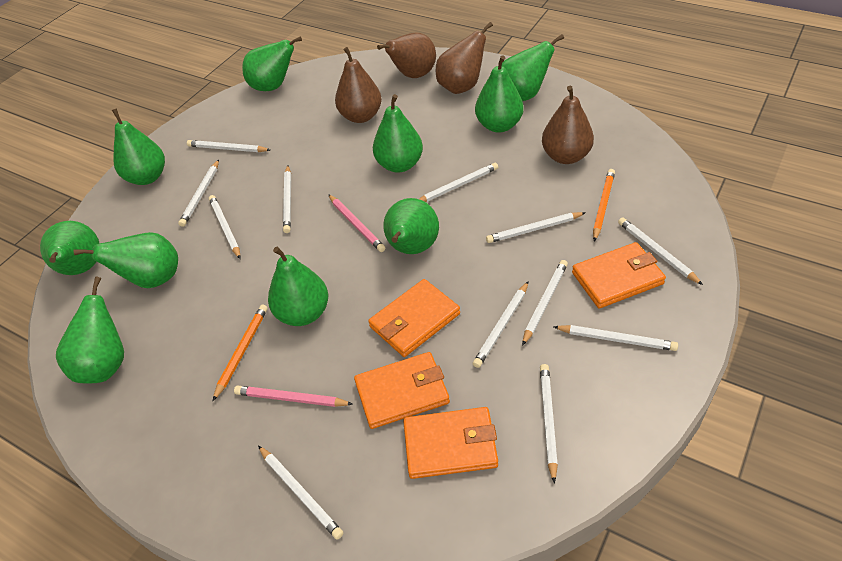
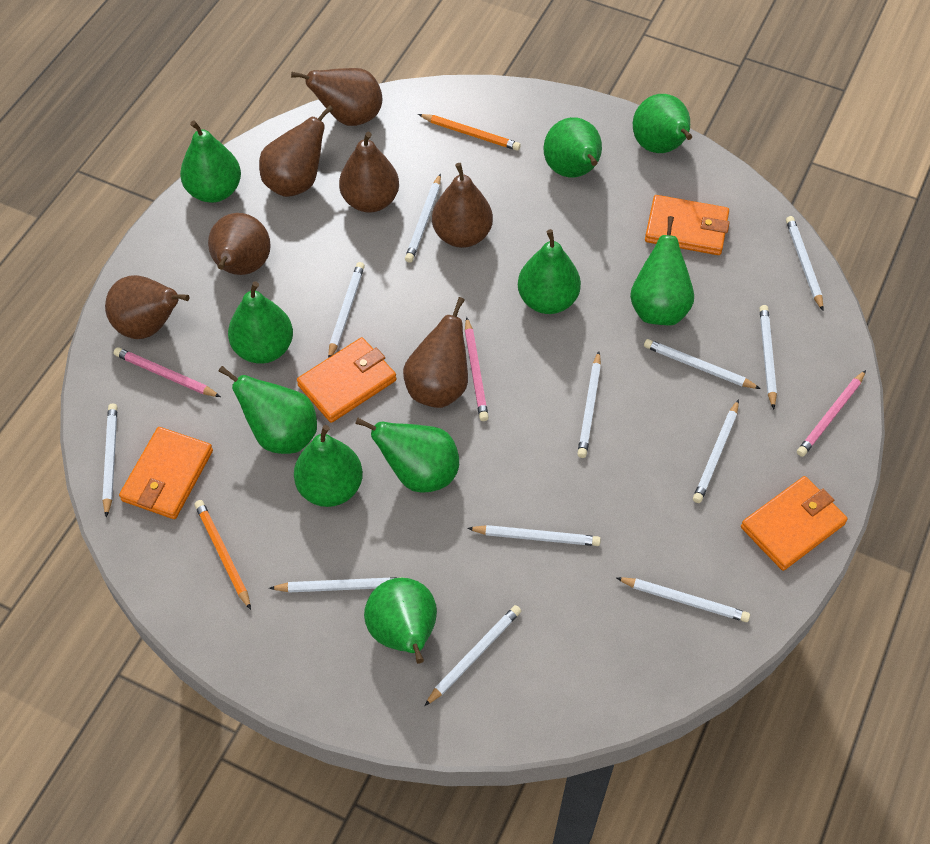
brown pear: [335,47,382,123] [377,32,436,78] [436,22,493,94] [542,86,594,164] = 4 -> [105,275,189,339] [208,213,271,275] [259,105,333,197] [291,68,382,126] [339,132,399,213] [403,297,468,408] [432,163,493,248] = 7
pink pencil: [234,385,353,407] [328,194,385,252] = 2 -> [113,347,221,397] [465,317,489,421] [797,370,866,457] = 3

